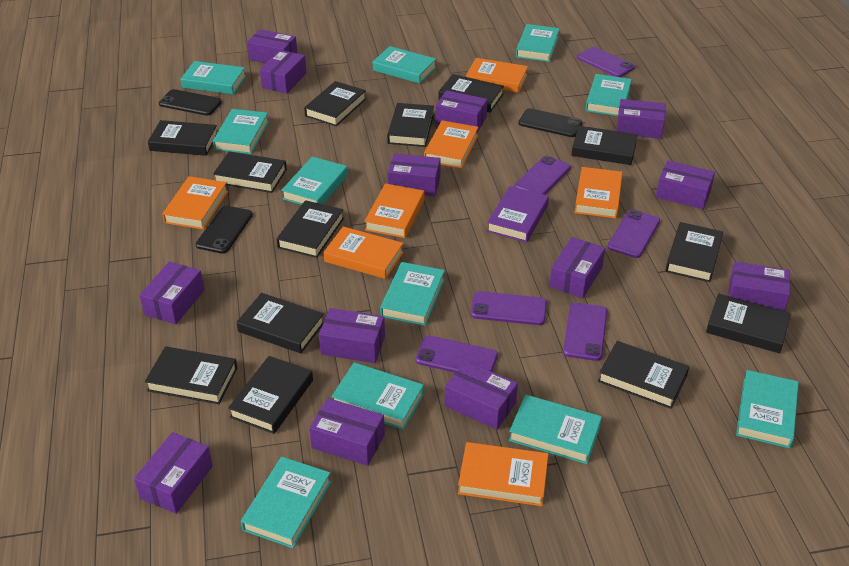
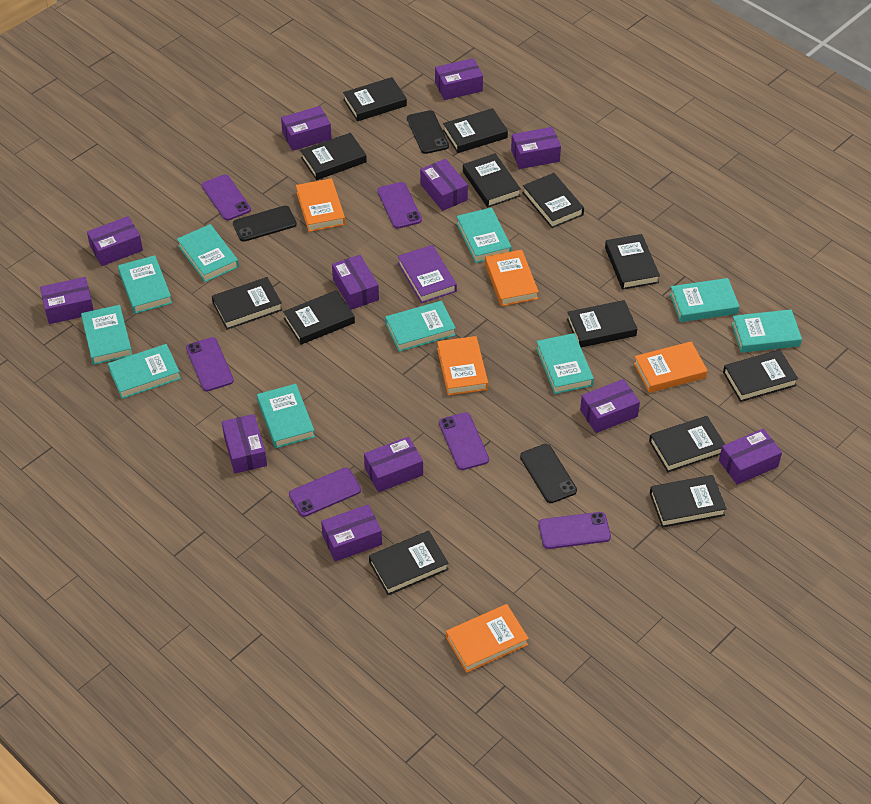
orange book: [162,176,228,230] [324,227,404,279] [364,183,425,238] [424,120,478,169] [458,442,548,506] [466,58,528,93] [574,167,623,219] = 7 -> [296,178,345,232] [437,336,488,395] [446,604,529,673] [485,250,539,306] [634,341,708,393] = 5
purple box: [134,432,213,514] [139,261,204,324] [247,29,298,63] [260,50,307,94] [309,398,385,466] [319,308,385,363] [388,153,441,196] [435,90,488,132] [445,361,518,430] [549,237,605,298] [617,99,665,139] [656,161,715,209] [728,262,790,311] = 13 -> [40,277,94,324] [87,216,143,266] [222,414,267,473] [281,106,332,151] [321,504,382,562] [332,255,379,310] [364,437,423,492] [420,159,468,211] [435,58,483,100] [511,127,561,169] [580,379,640,433] [719,429,782,485] = 12
turquoise book: [181,61,246,94] [213,109,269,154] [241,457,331,548] [281,157,348,205] [331,362,424,430] [373,46,436,84] [380,262,445,326] [509,394,602,464] [516,24,560,62] [585,74,632,116] [736,370,799,448] = 11 -> [81,305,132,365] [108,344,181,399] [118,255,172,314] [177,224,239,282] [257,384,315,448] [385,301,456,352] [456,207,512,263] [536,333,594,394] [670,278,739,322] [731,309,802,353] = 10

